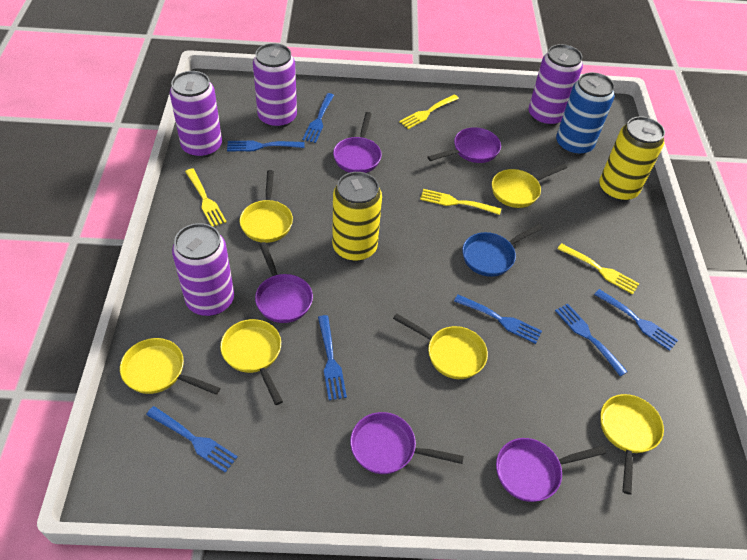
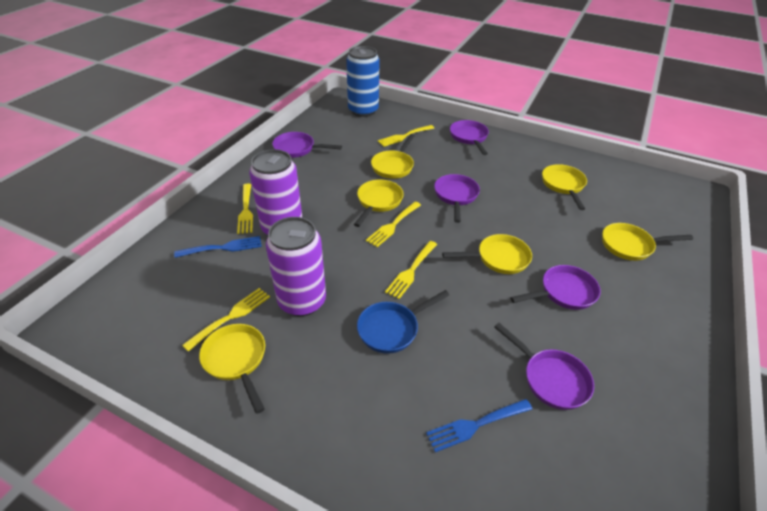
blue fork: [146,406,238,473] [227,141,305,151] [302,93,334,143] [318,315,347,400] [454,294,542,344] [555,303,628,377] [594,289,678,351] = 7 -> [174,236,262,258] [426,399,532,452] = 2
purple can: [170,71,222,158] [172,223,234,316] [253,43,297,128] [529,44,583,126] = 4 -> [249,149,303,235] [266,217,326,316] = 2
yellow can: [332,172,382,262] [599,116,665,202] = 2 -> none = 0
yellow fork: [185,168,227,227] [399,95,459,129] [420,189,501,215] [558,243,639,294] = 4 -> [182,288,270,352] [237,184,253,234] [366,202,421,247] [378,125,434,147] [385,241,437,299] = 5

